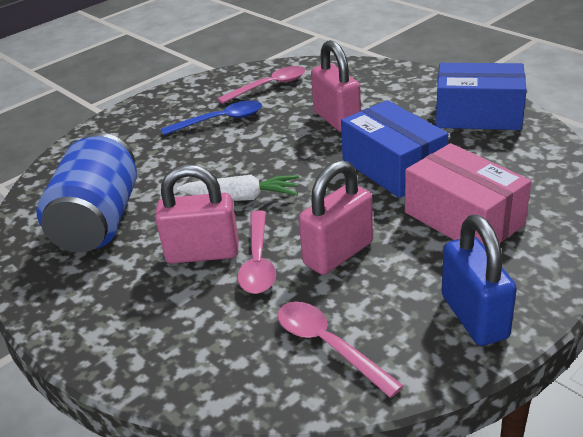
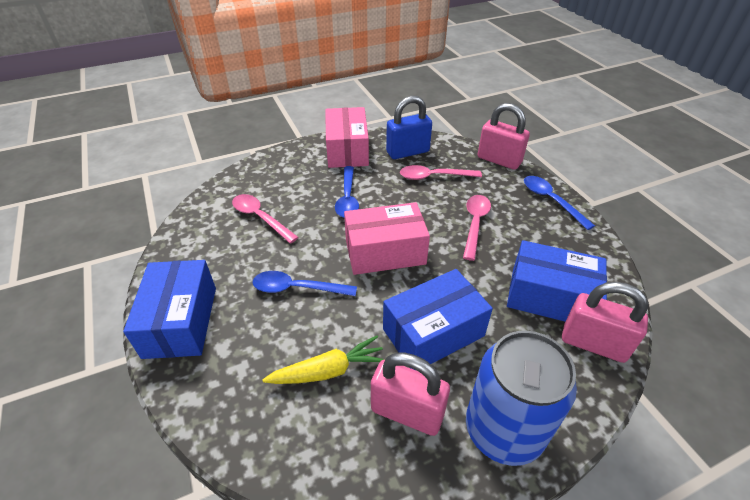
blue box: [341,100,448,198] [436,63,527,130] = 2 -> [123,260,216,359] [383,269,493,371] [507,240,607,322] = 3
blue spoon: [161,100,262,136] = 1 -> [253,271,357,296] [335,166,359,218] [524,176,595,230] = 3
pink box: [405,143,531,245] = 1 -> [325,107,369,168] [344,202,430,275] = 2
white carrot: [177,175,299,201] = 1 -> none = 0
yellow carrot: none = 0 -> [262,336,385,384] = 1

